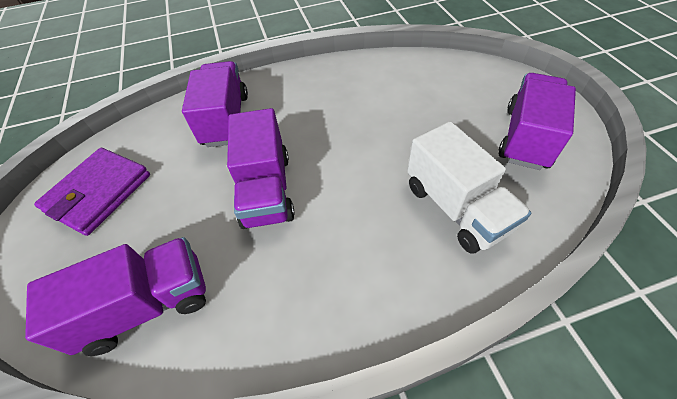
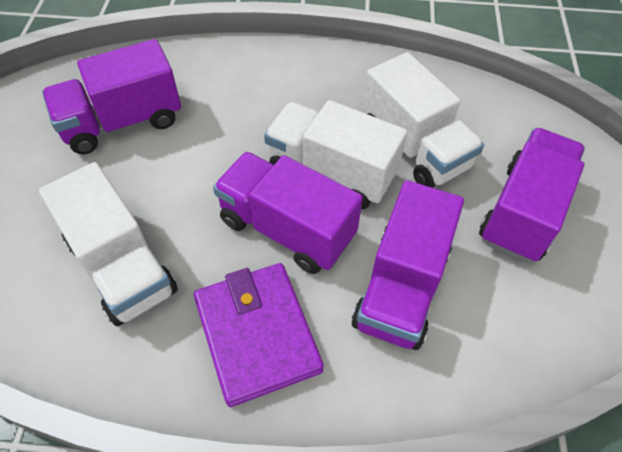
white truck: [407,121,531,254] = 1 -> [39,162,178,327] [264,100,407,210] [363,52,484,188] = 3

